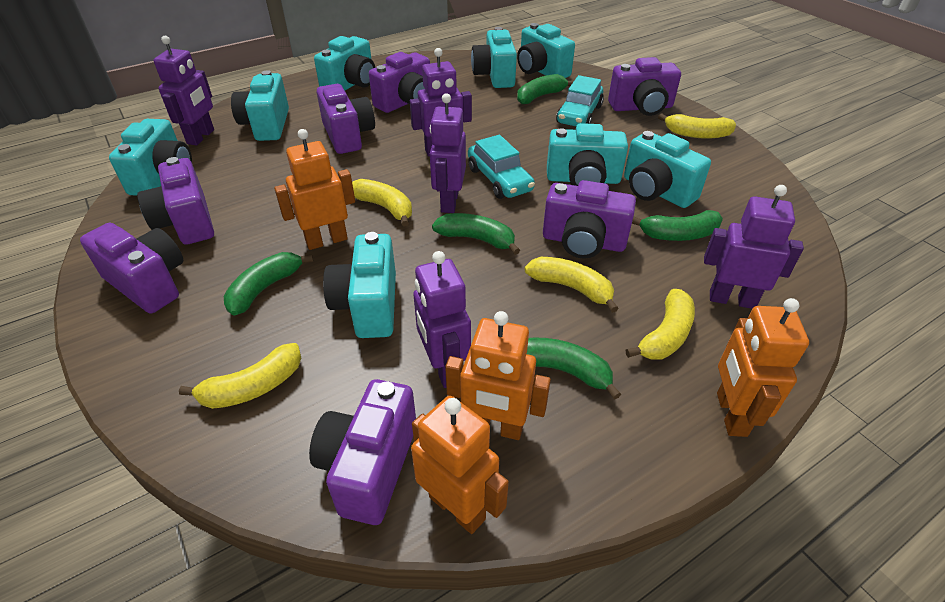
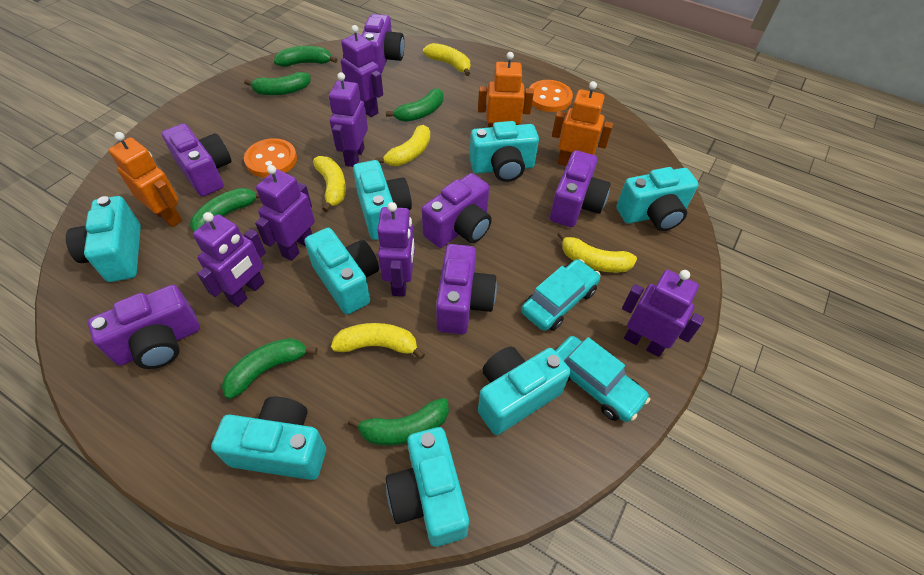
green banana: [224,252,313,316] [432,213,520,255] [517,74,574,104] [527,338,621,400] [632,210,723,241] = 5 -> [190,188,259,232] [222,338,317,399] [244,72,311,95] [274,46,338,67] [348,398,449,446] [386,89,443,122] = 6
orange button: none = 0 -> [244,138,297,178] [529,80,573,112] = 2
orange robot: [274,129,355,250] [411,396,509,534] [445,311,551,440] [717,298,809,437] = 4 -> [109,132,182,227] [478,52,534,128] [552,81,613,166] = 3
purple camera: [80,223,183,314] [137,157,214,245] [309,379,416,525] [317,84,375,154] [369,52,430,113] [543,180,636,259] [608,57,681,116] = 7 -> [88,285,200,369] [162,123,232,197] [361,14,404,73] [422,173,492,248] [436,244,497,334] [550,150,611,227] = 6
purple robot: [153,36,214,146] [410,48,472,156] [413,251,471,388] [430,93,466,213] [704,185,804,309] = 5 -> [193,212,266,307] [255,165,315,261] [329,72,368,167] [341,25,383,117] [377,202,415,296] [622,270,704,357] = 6

